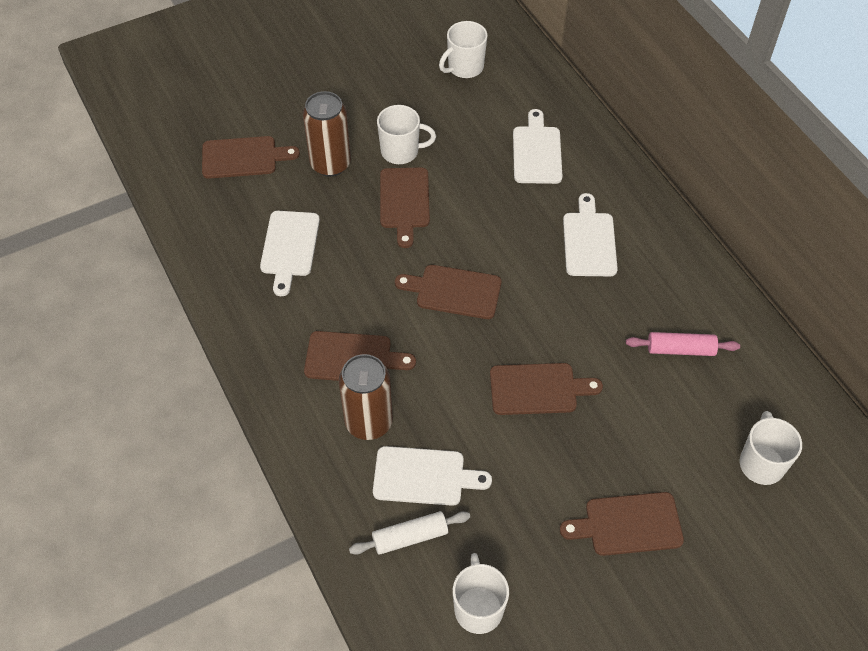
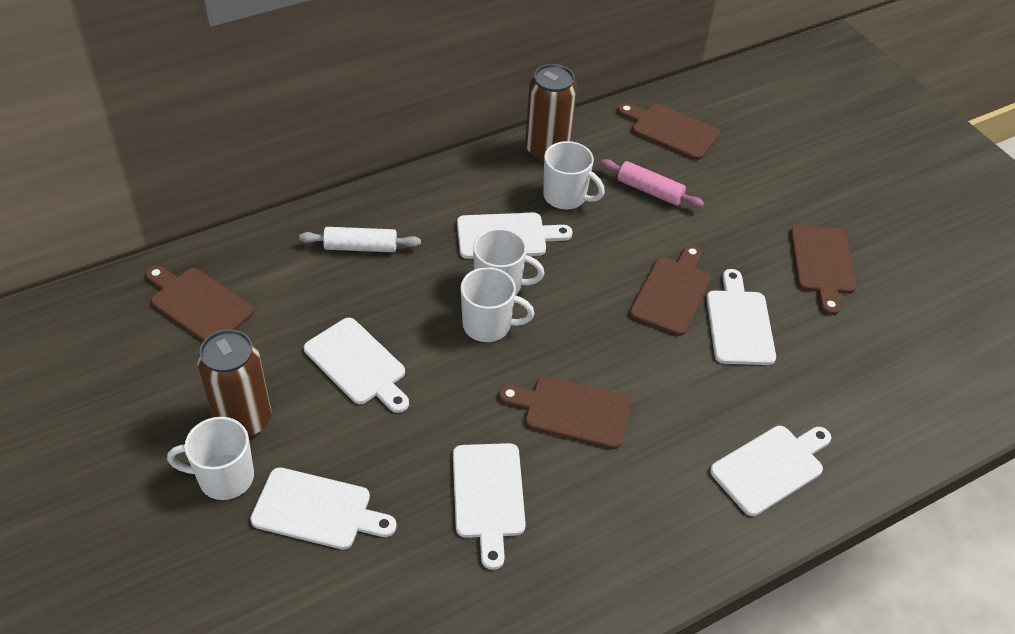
brown cutting board: [202,136,300,179] [304,331,416,381] [380,167,430,248] [395,265,501,319] [490,363,603,415] [560,492,684,556] = 6 -> [146,266,254,341] [499,376,631,449] [617,103,720,160] [630,245,711,336] [790,225,856,315] = 5
white cutting board: [260,211,320,296] [373,446,492,506] [513,109,562,184] [563,193,618,276] = 4 -> [250,467,397,549] [304,318,409,413] [453,443,526,570] [457,213,573,259] [706,269,776,365] [710,426,831,516] = 6

